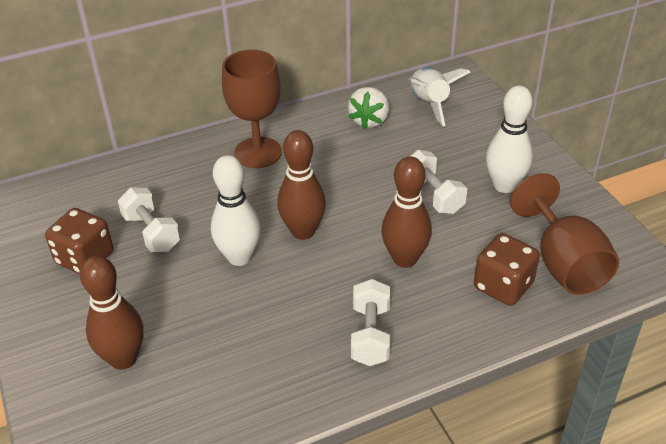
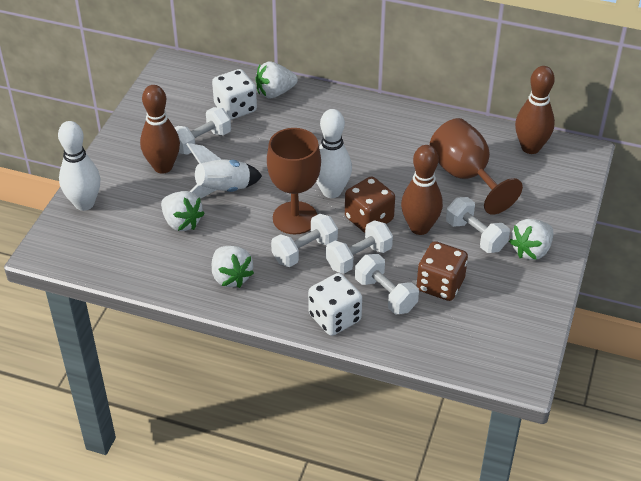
white dice: none = 0 -> [212,69,257,120] [308,273,362,336] = 2
white dumbbell: [118,187,180,252] [351,279,390,366] [411,150,467,214] = 3 -> [175,107,231,155] [271,214,338,267] [326,220,393,274] [355,254,419,314] [446,197,510,253] = 5
white strawberry: [348,87,389,129] = 1 -> [161,191,205,231] [212,246,254,288] [255,61,298,98] [509,219,553,260] = 4

